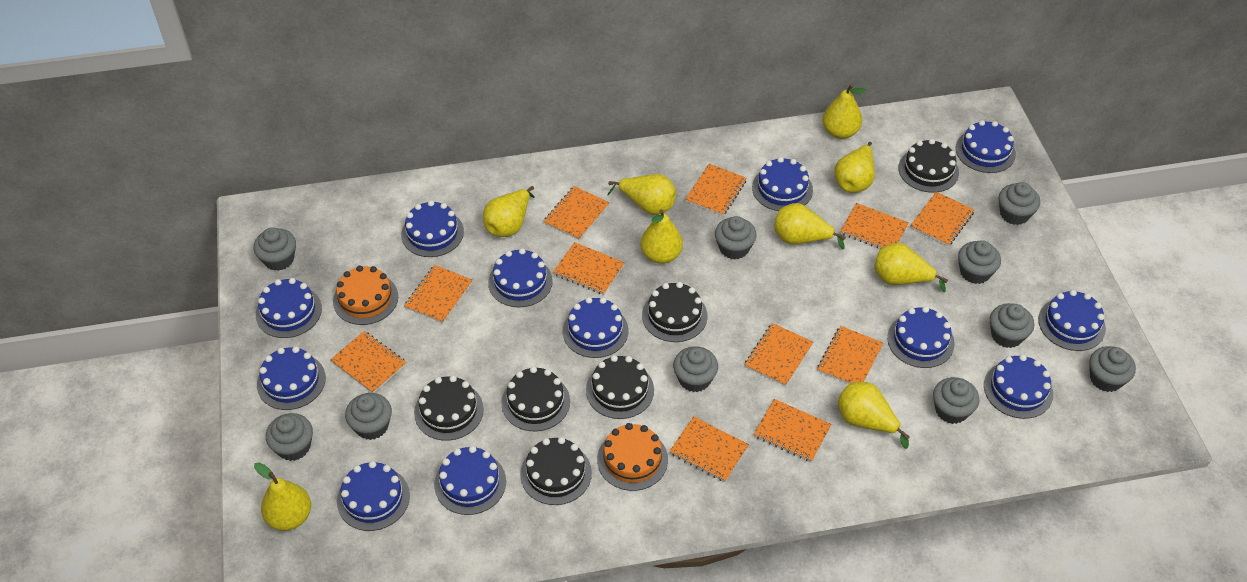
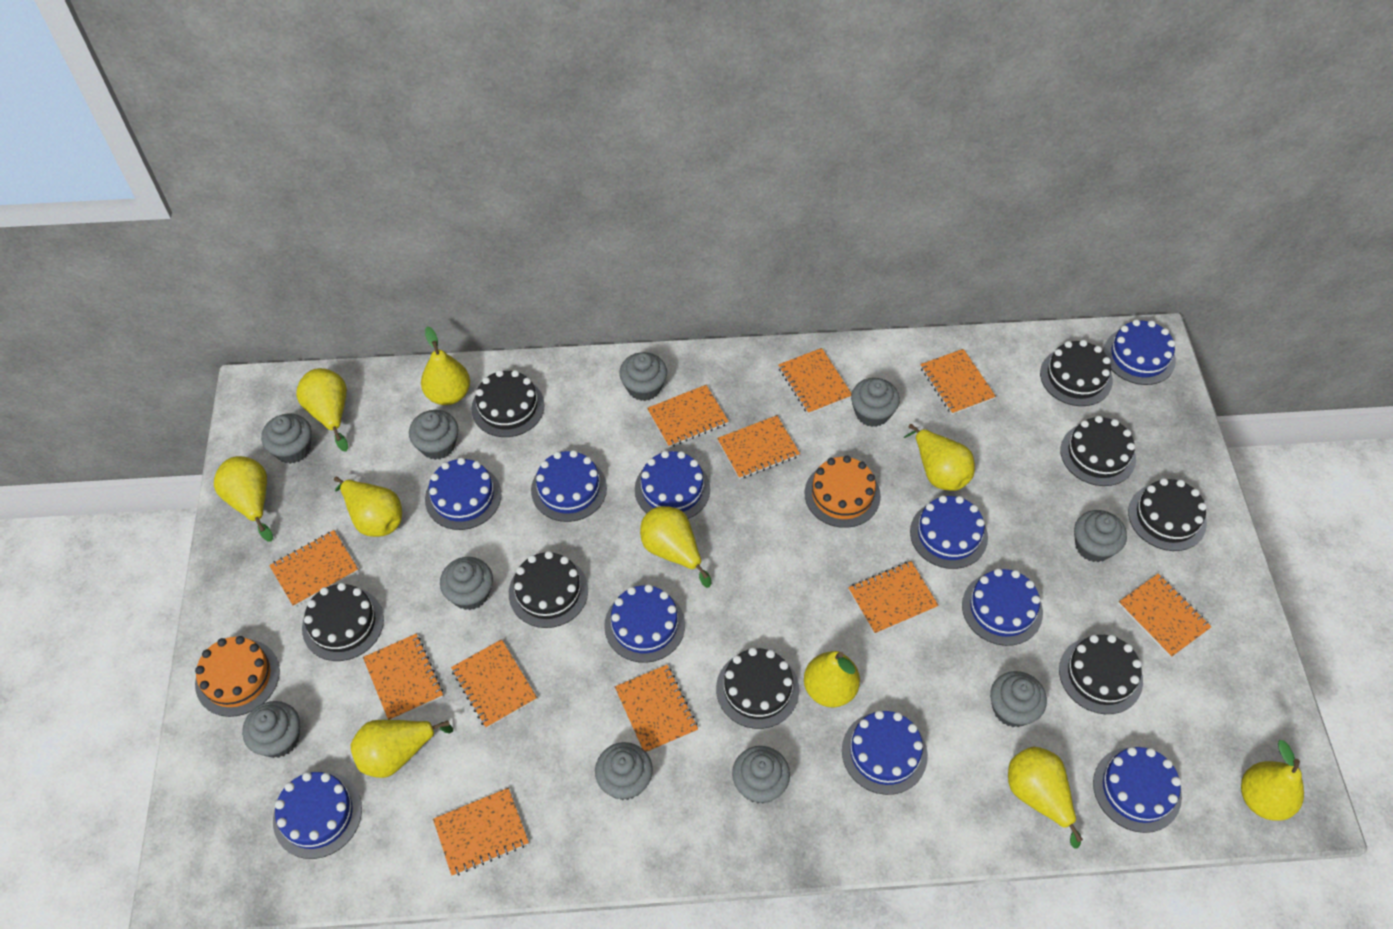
black cake: [414,375,484,441] [501,366,570,431] [520,437,592,505] [586,355,654,419] [642,282,707,342] [898,139,959,193] = 6 -> [302,583,384,661] [471,370,545,437] [509,551,588,628] [716,648,799,729] [1040,340,1113,406] [1059,635,1143,714] [1060,416,1136,486] [1128,478,1207,551] = 8
blue cake: [256,278,322,338] [257,346,326,410] [337,461,410,531] [401,200,464,257] [434,446,506,515] [488,248,553,307] [563,297,629,358] [752,157,813,211] [887,306,955,368] [956,120,1016,173] [984,354,1053,419] [1038,290,1106,351] = 12 -> [273,772,362,859] [425,457,501,530] [531,450,607,522] [604,584,685,663] [635,451,710,519] [842,710,928,795] [910,495,988,569] [962,568,1043,646] [1093,747,1182,833] [1104,319,1176,385] = 10
yellow pear: [254,462,311,531] [483,186,535,237] [607,174,676,215] [640,209,683,264] [774,203,846,249] [823,84,867,139] [834,142,875,193] [838,382,910,449] [875,243,948,292] = 9 -> [214,456,273,542] [296,368,348,451] [334,477,402,537] [351,720,453,778] [421,326,470,405] [640,506,711,588] [804,651,860,707] [904,424,975,491] [1008,747,1083,849] [1241,740,1304,821] = 10

